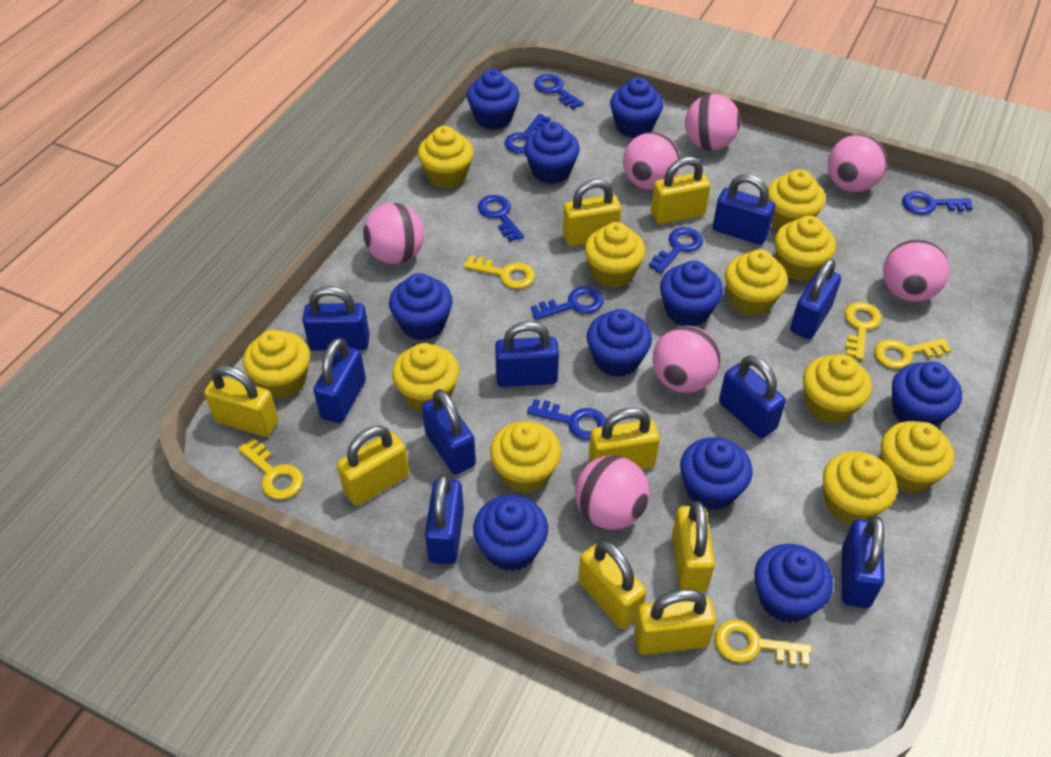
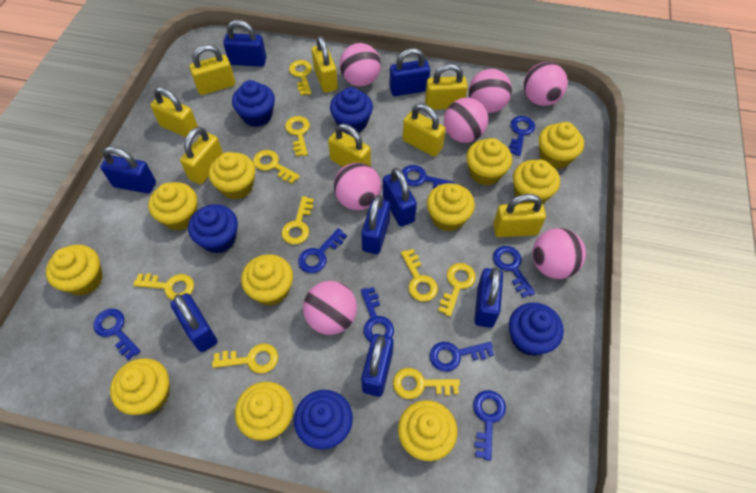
blue cupcake: [389,273,453,340] [467,69,520,130] [473,495,548,571] [524,121,580,184] [587,309,652,377] [610,77,663,138] [660,260,723,326] [680,437,753,510] [754,544,833,623] [892,362,962,426] = 10 -> [188,204,238,254] [232,80,275,127] [294,390,353,450] [330,87,373,134] [509,302,564,356] = 5
blue key: [478,195,524,242] [505,114,551,154] [527,399,606,440] [531,286,604,320] [534,74,584,109] [649,227,703,273] [902,191,973,215] = 7 -> [93,309,140,360] [298,228,347,273] [361,287,394,342] [402,165,455,188] [430,342,494,372] [473,390,506,461] [493,246,535,298] [509,116,535,156] = 8
blue padlock: [303,286,370,350] [313,338,366,423] [422,389,476,475] [425,474,464,564] [495,321,559,387] [713,174,775,245] [719,355,786,438] [790,259,841,339] [842,516,884,608] = 9 -> [101,147,156,194] [170,293,217,352] [223,20,266,67] [361,195,390,254] [361,334,394,397] [383,168,417,227] [389,48,430,96] [474,267,503,328] = 8
yellow key: [238,438,303,500] [464,256,535,289] [714,620,812,666] [844,302,881,360] [874,338,952,369] = 5 -> [133,273,194,300] [212,343,278,374] [253,150,300,184] [281,196,314,244] [285,116,310,156] [289,60,312,95] [393,368,460,399] [401,249,438,302] [438,263,476,317] = 9

